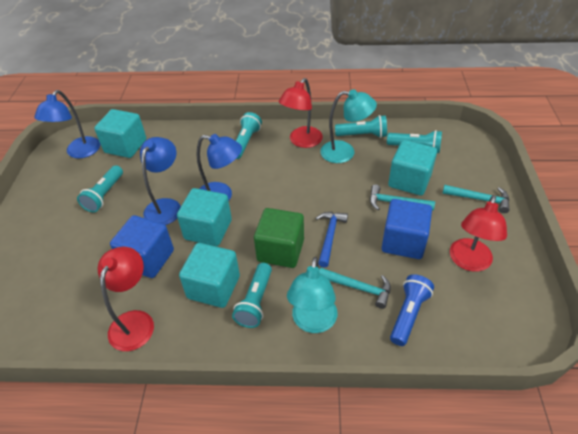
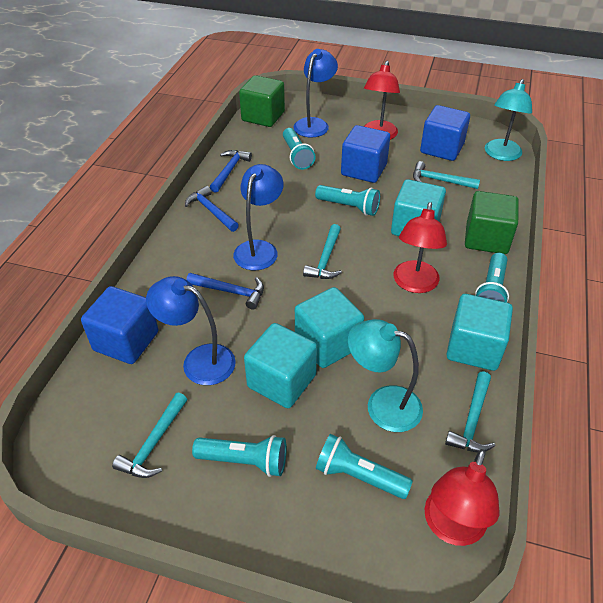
blue cube: [110,215,174,278] [382,199,432,259] = 2 -> [81,286,158,364] [341,125,390,183] [420,105,470,161] = 3
blue flashlight: [390,274,434,346] = 1 -> none = 0
blue hammer: [315,212,348,268] = 1 -> [185,186,239,232] [186,273,264,310] [210,150,252,193] = 3
green cube: [254,208,304,268] = 1 -> [239,75,285,127] [465,191,519,254] = 2
turquoise hammer: [319,268,391,309] [370,184,435,211] [442,185,510,213] = 3 -> [112,393,187,478] [303,224,342,279] [413,161,480,189] [445,371,495,452] = 4

